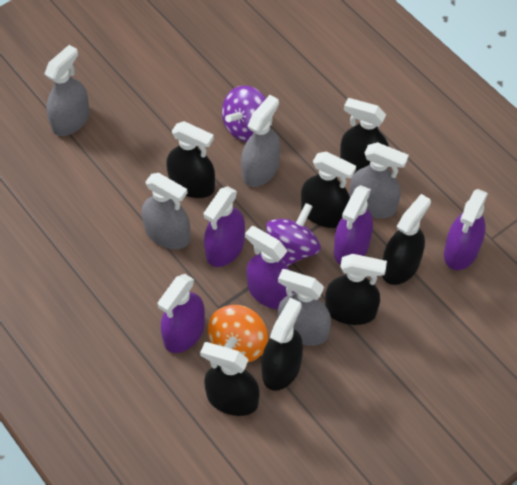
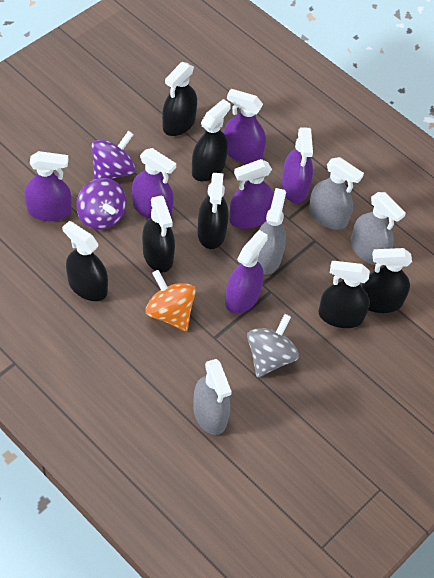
grey spinning top: none = 0 -> [247,314,299,378] = 1
grey spray bottle: [44,45,90,136] [142,173,190,249] [241,95,280,187] [278,269,331,346] [349,142,409,218] = 5 -> [193,359,232,435] [258,188,286,275] [309,157,364,230] [351,192,406,265] = 4
purple spray bottle: [158,274,205,353] [204,186,245,267] [245,226,294,309] [334,185,373,265] [444,189,488,270] = 5 -> [24,151,72,221] [132,148,176,219] [224,89,266,163] [225,230,268,314] [229,159,274,229] [281,128,313,203] = 6

